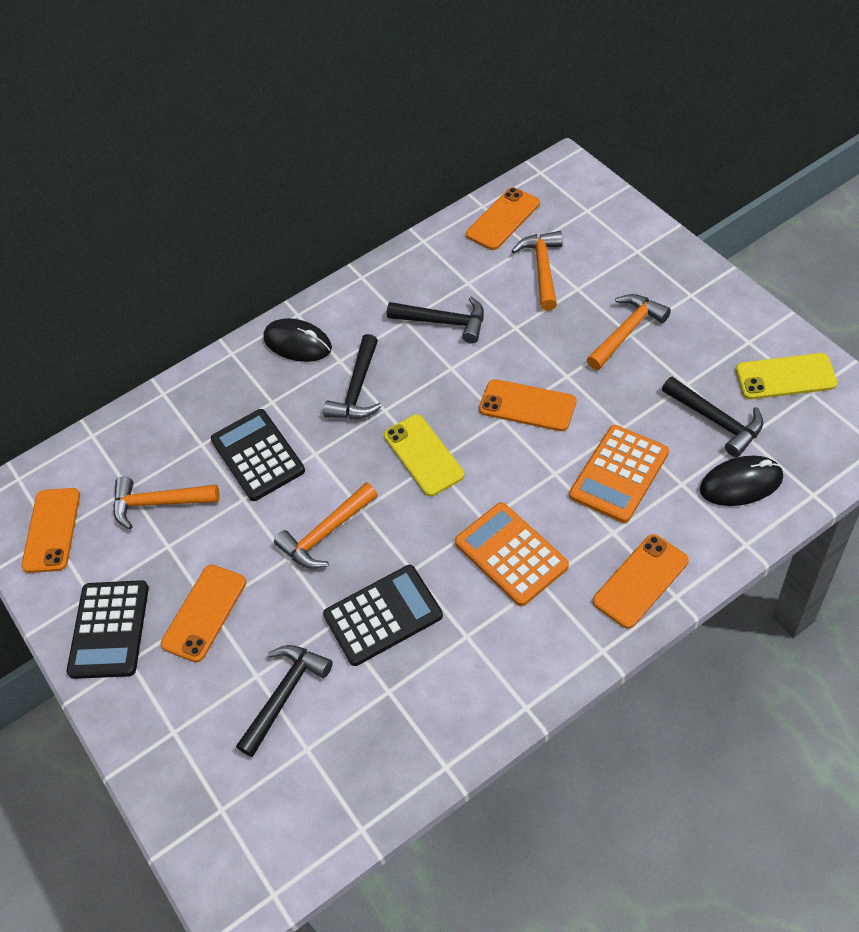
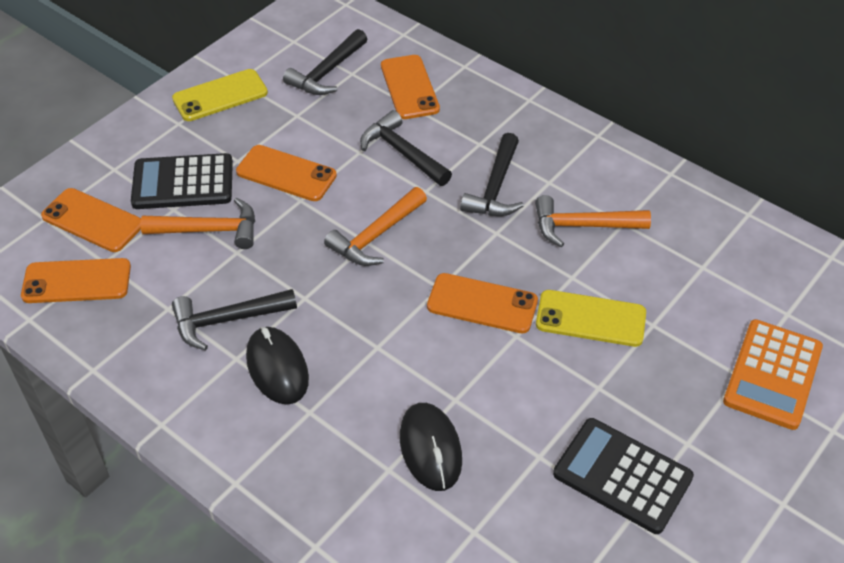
black calculator: [67,580,149,679] [211,409,305,501] [323,565,443,666] = 3 -> [131,153,233,209] [553,418,694,534] = 2
orange calculator: [455,502,569,606] [569,425,669,523] = 2 -> [723,319,823,430] = 1
orange hammer: [113,477,220,529] [274,482,378,569] [511,231,562,311] [587,294,671,370] = 4 -> [141,198,255,249] [324,187,427,266] [535,195,651,247] = 3

